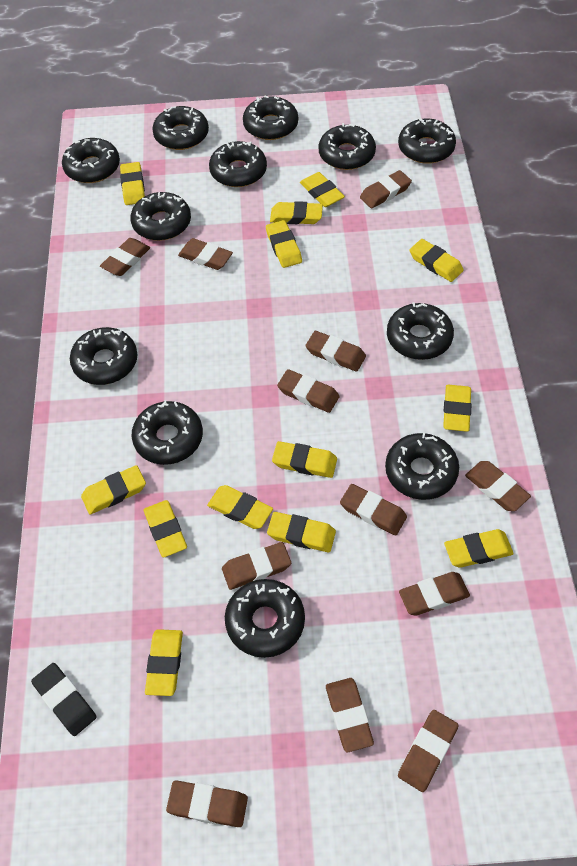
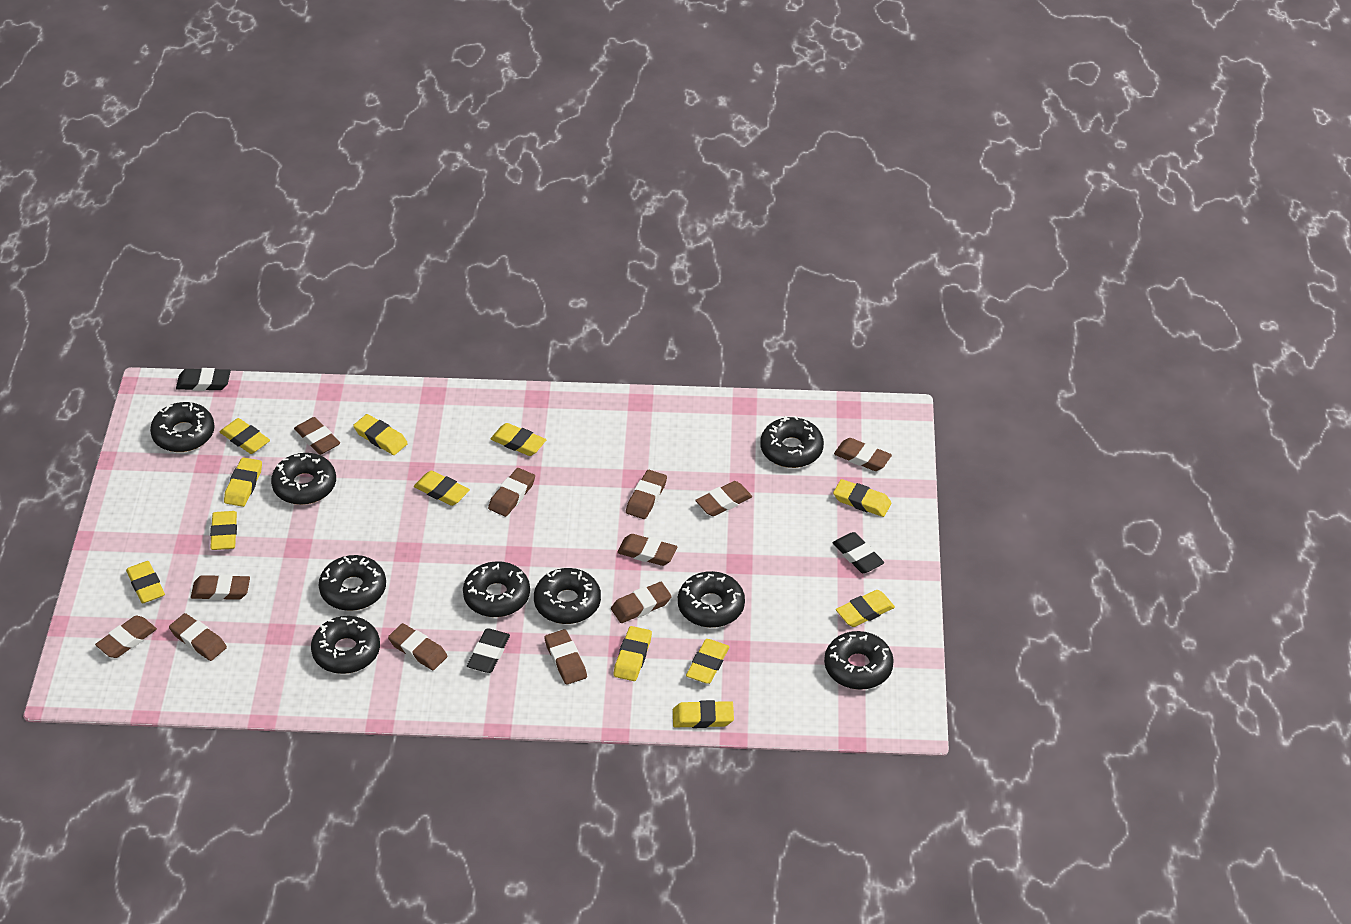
black donut: [62,138,120,183] [70,327,137,385] [130,192,191,241] [132,400,203,465] [152,106,209,150] [209,141,267,187] [225,579,305,658] [243,95,298,140] [318,123,376,170] [385,433,459,500] [387,302,454,360] [398,119,456,164] = 12 -> [150,402,215,452] [271,453,336,505] [311,616,380,674] [319,555,386,611] [463,561,530,617] [534,568,601,624] [678,571,745,628] [760,416,824,468] [824,631,894,690] = 9
black eraser: [31,663,97,736] = 1 -> [176,368,231,391] [467,628,510,673] [833,532,884,573] = 3
yellow eraser: [81,465,146,515] [120,162,145,205] [144,500,187,557] [145,629,183,696] [207,485,273,529] [266,220,302,268] [267,512,336,552] [270,201,323,224] [272,441,337,478] [300,172,345,207] [409,239,464,282] [443,384,472,432] [444,529,514,568] = 13 -> [126,561,165,603] [210,511,237,550] [220,418,270,454] [224,457,262,507] [353,414,408,455] [414,471,470,506] [491,423,546,456] [614,626,652,681] [673,700,734,728] [686,639,729,684] [833,479,891,517] [836,590,895,627] = 12

